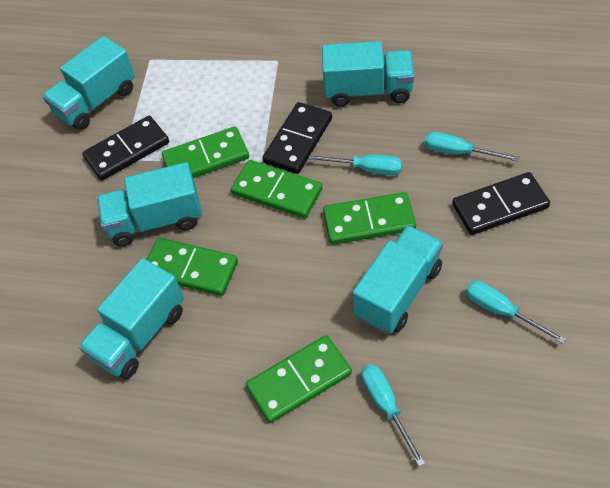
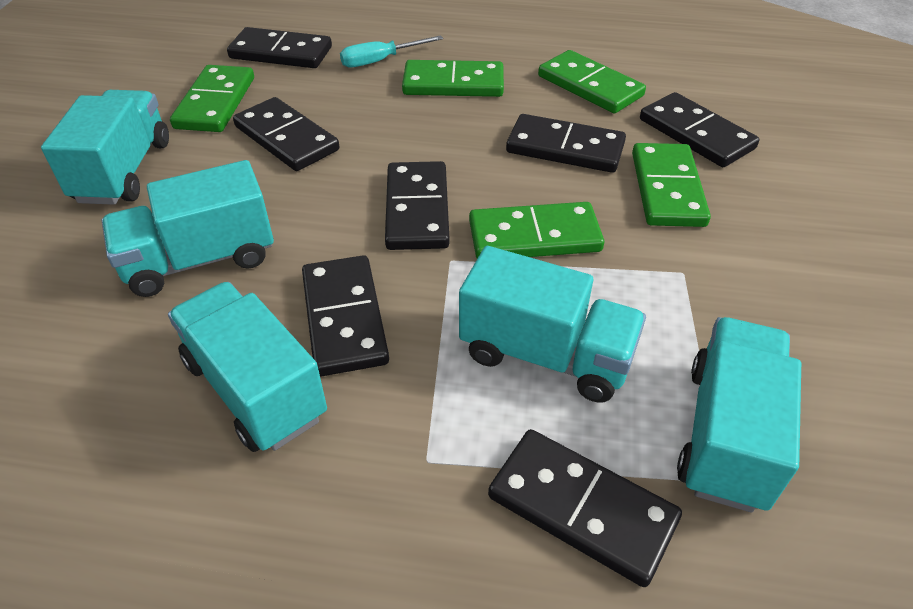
black domino: [82,116,169,181] [263,102,332,174] [452,172,550,235] = 3 -> [227,27,332,68] [233,97,340,171] [302,255,389,376] [385,161,450,250] [488,429,682,587] [506,114,626,173] [640,92,759,167] = 7
turquoise screwdriver: [309,155,402,175] [361,364,425,466] [425,132,519,161] [466,281,566,344] = 4 -> [340,35,443,68] = 1

